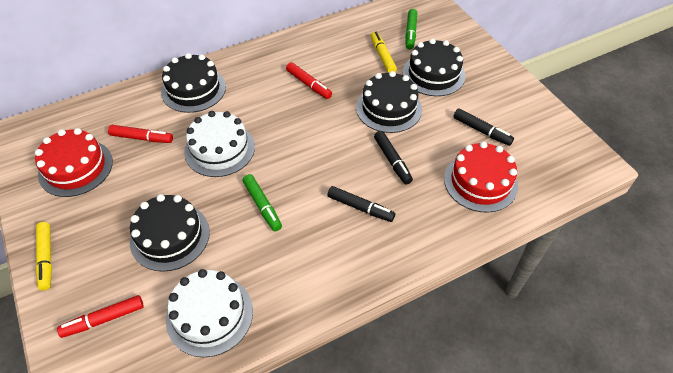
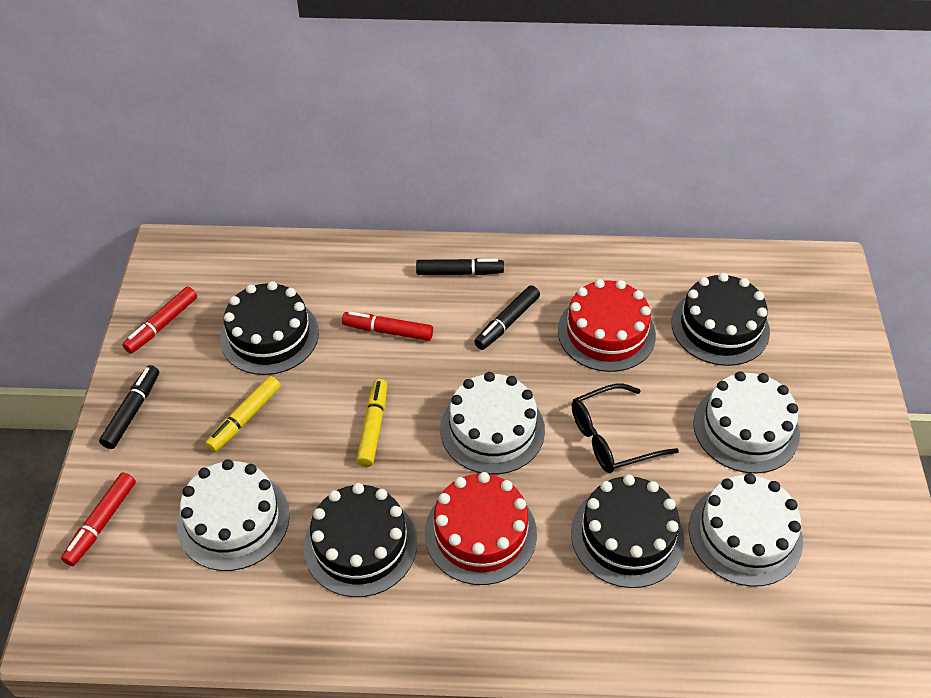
black glasses: none = 0 -> [572,384,679,473] = 1
green marker: [242,174,282,231] [405,9,417,49] = 2 -> none = 0
white cake: [166,269,253,357] [184,111,255,177] = 2 -> [177,459,290,571] [440,372,545,474] [689,473,803,587] [693,371,800,474] = 4

